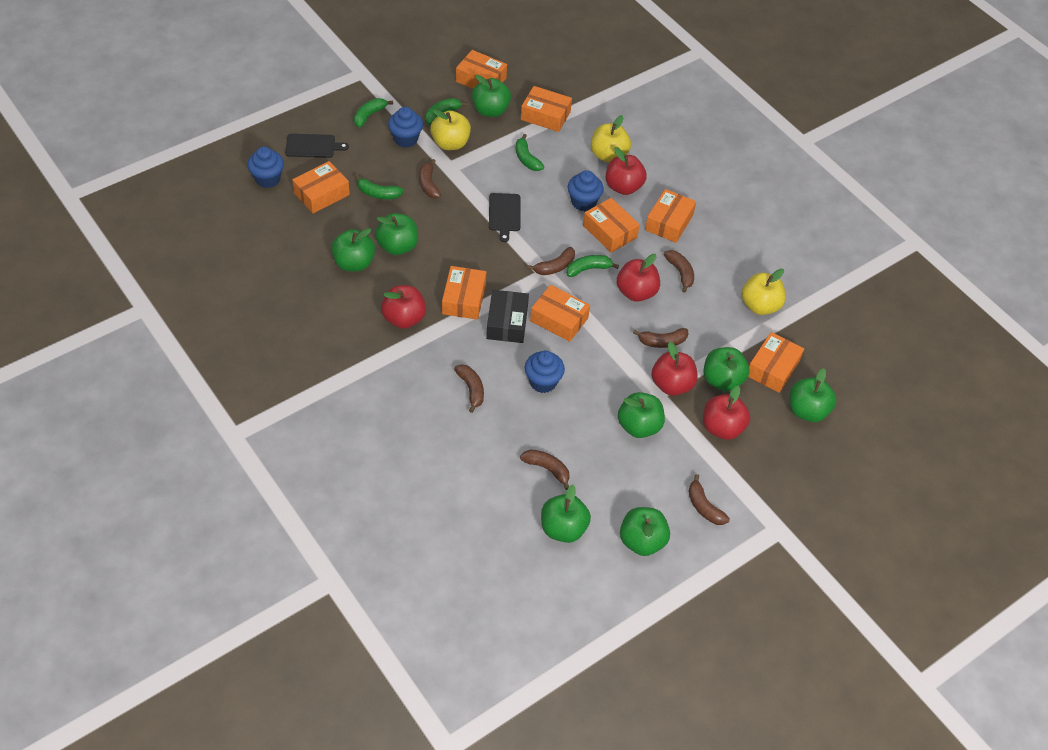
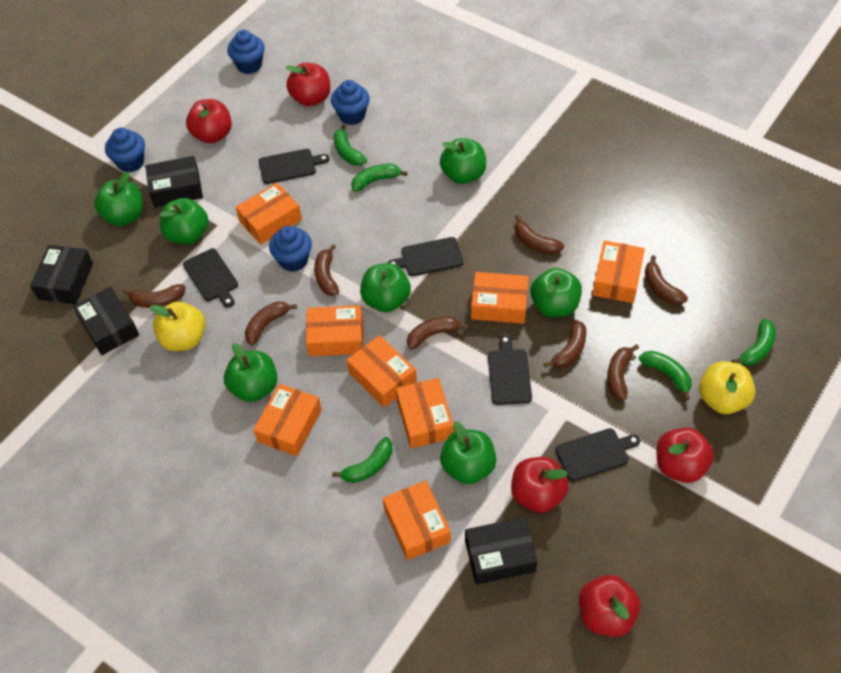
black box: [486,290,529,343] = 1 -> [30,245,93,304] [73,287,139,355] [145,156,203,208] [465,517,538,585] = 4
black cutting board: [285,134,349,158] [489,193,520,242] = 2 -> [183,248,238,307] [259,149,329,184] [388,237,463,276] [488,335,532,405] [555,428,640,481] = 5
brown banana: [419,159,441,198] [454,364,484,413] [520,449,570,490] [527,247,575,275] [633,328,688,348] [664,250,694,293] [688,474,730,525] = 7 -> [123,284,185,308] [245,301,297,345] [314,244,339,296] [407,316,468,350] [515,215,564,254] [544,320,586,368] [607,344,639,400] [645,255,688,305] = 8
green apple: [331,228,375,272] [375,213,418,255] [472,75,511,117] [541,485,591,543] [618,392,665,438] [620,507,670,556] [704,347,750,391] [790,368,836,422] = 8 -> [94,172,143,226] [159,198,209,245] [224,343,278,402] [360,263,411,312] [440,138,486,184] [440,421,497,484] [531,268,582,317] = 7
yellow apple: [430,109,471,150] [591,115,631,163] [741,269,786,315] = 3 -> [150,302,205,351] [699,361,756,414] = 2

